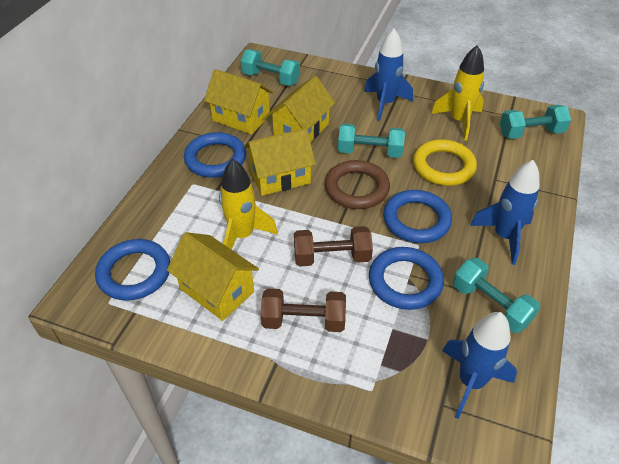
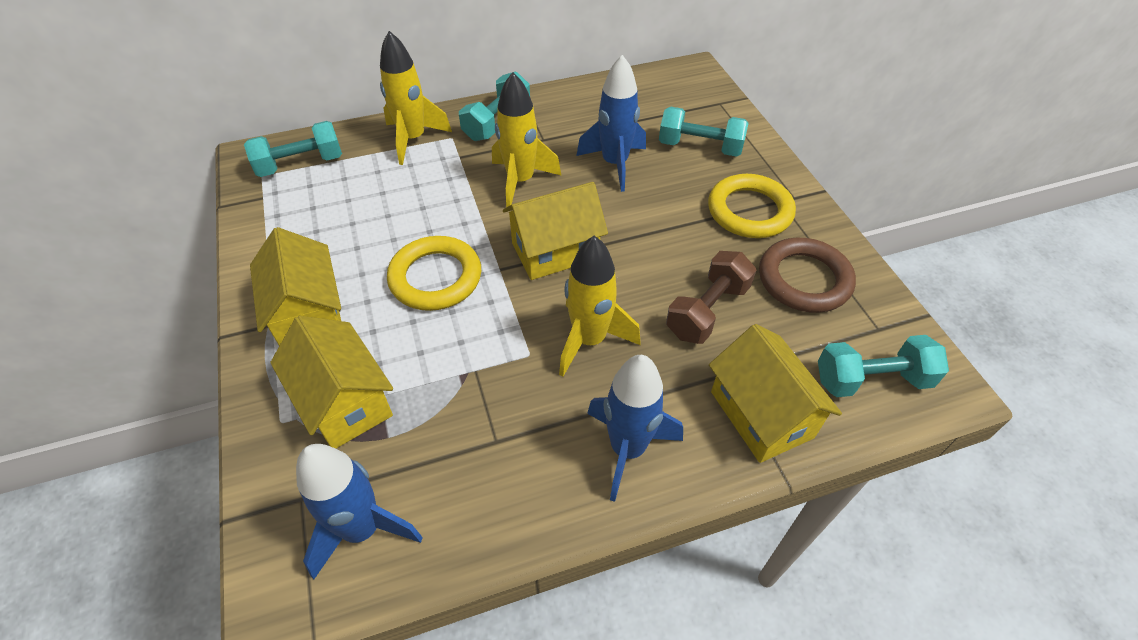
blue ring: [95,239,170,301] [184,132,246,178] [369,247,444,310] [383,190,452,243] = 4 -> none = 0
brown dumbbell: [261,289,346,332] [294,226,373,267] = 2 -> [666,251,756,344] = 1
yellow ring: [413,139,477,186] = 1 -> [387,236,481,311] [708,174,796,238] = 2
yellow rocket: [219,159,278,250] [431,45,484,141] = 2 -> [380,31,452,165] [492,72,562,207] [559,236,640,377] = 3

